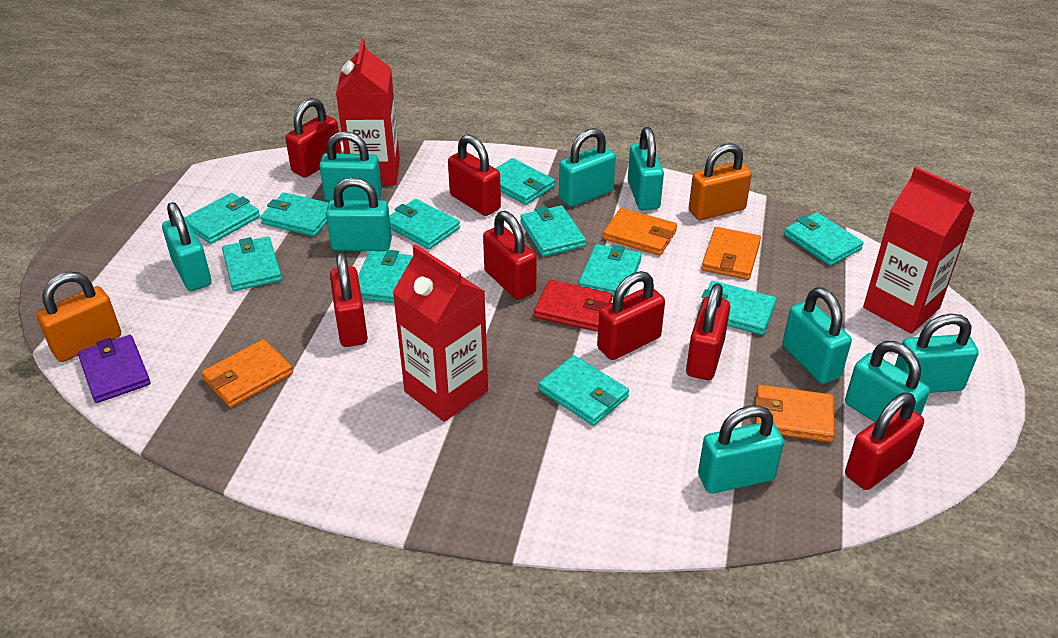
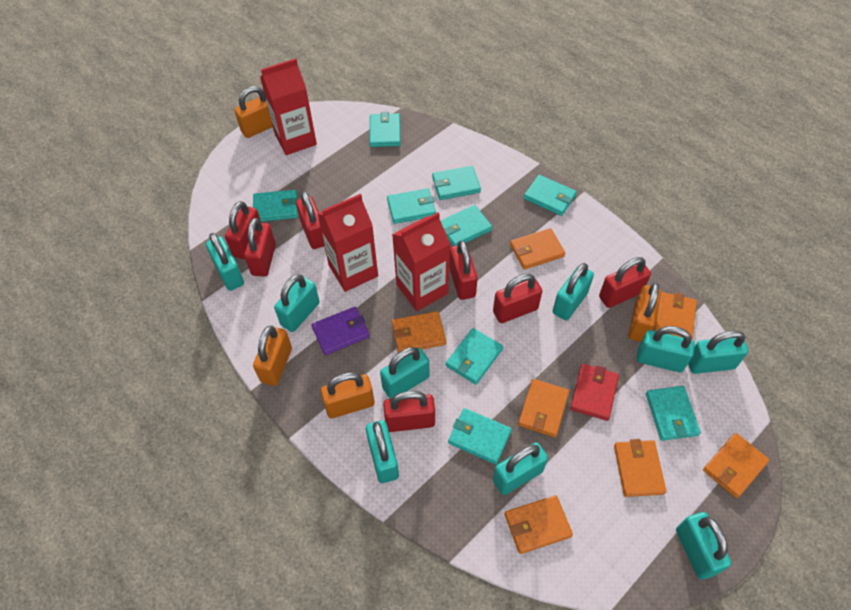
orange padlock: [36,272,121,362] [689,143,752,220] = 2 -> [234,86,273,138] [253,325,292,386] [320,372,374,418] [628,283,661,342] = 4
orange wallet: [202,339,293,407] [603,208,677,256] [702,227,761,280] [755,385,835,442] = 4 -> [392,311,446,353] [505,495,573,554] [510,228,565,270] [518,379,569,437] [614,439,666,497] [654,292,697,340] [703,433,770,498] = 7
turquoise wallet: [185,193,260,244] [222,237,282,291] [260,192,329,236] [358,250,413,303] [389,199,460,249] [495,158,555,205] [520,205,586,257] [538,355,629,426] [579,244,642,297] [697,281,777,335] [784,212,864,266] = 11 -> [253,190,298,222] [370,112,401,147] [387,188,436,224] [432,166,481,200] [440,205,492,246] [446,328,503,385] [448,408,512,465] [524,175,577,216] [646,386,701,441] = 9

